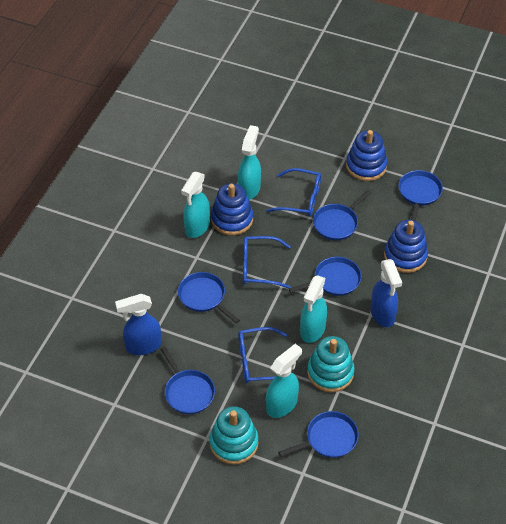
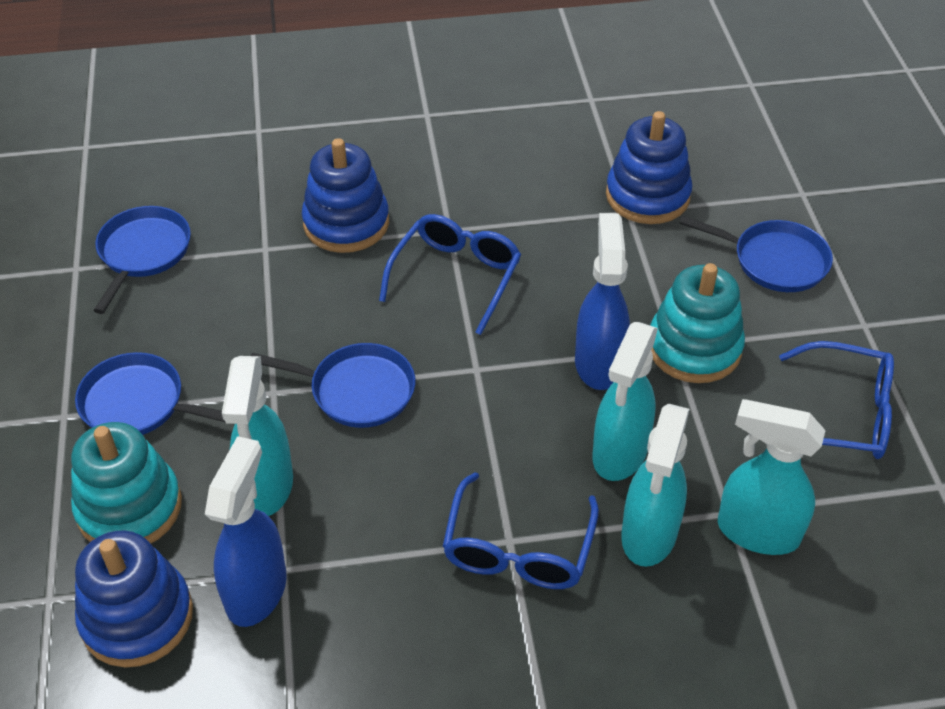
blue pan: [161,347,215,414] [178,272,240,324] [278,411,359,458] [289,257,362,296] [313,190,371,240] [398,170,443,221] = 6 -> [75,352,225,435] [93,206,191,314] [250,343,415,428] [680,216,833,292] = 4

